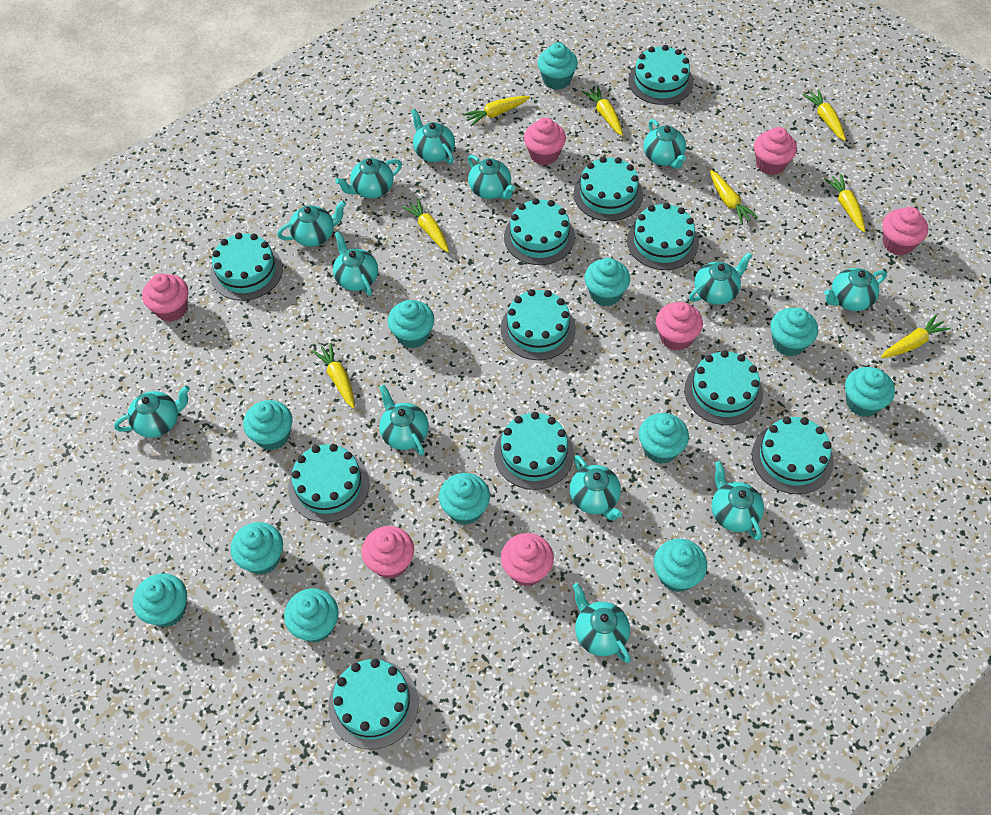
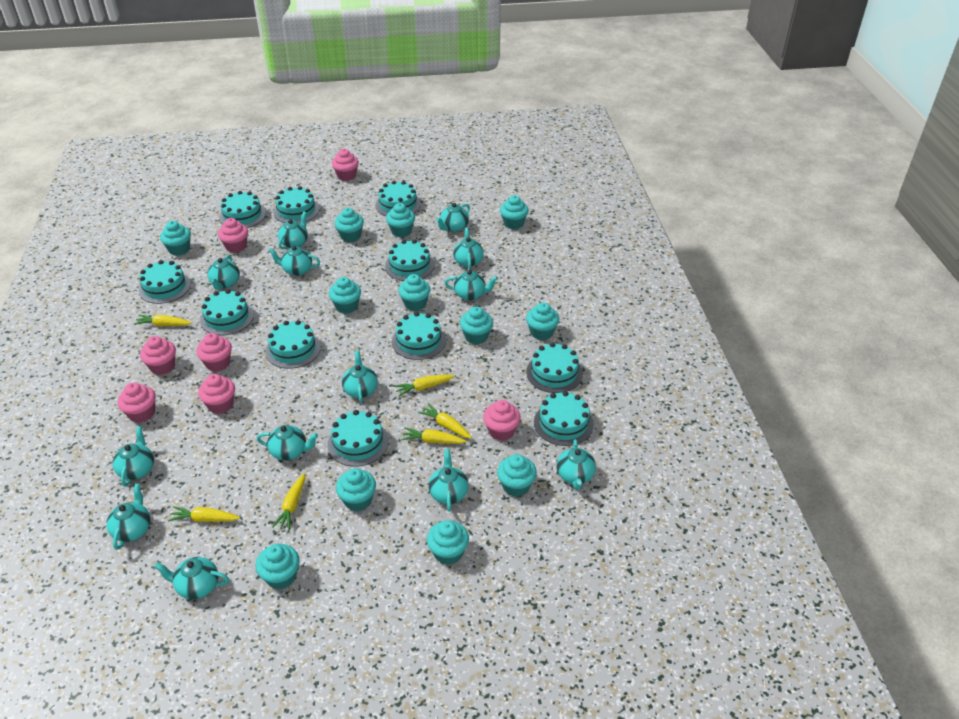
yellow carrot: [312,343,355,409] [402,198,449,252] [463,96,530,126] [582,86,623,136] [710,170,758,225] [803,89,846,141] [824,174,865,232] [881,314,951,358] = 8 -> [134,315,192,326] [168,506,240,522] [272,473,305,530] [394,375,455,397] [401,427,467,444] [418,403,472,439] = 6

